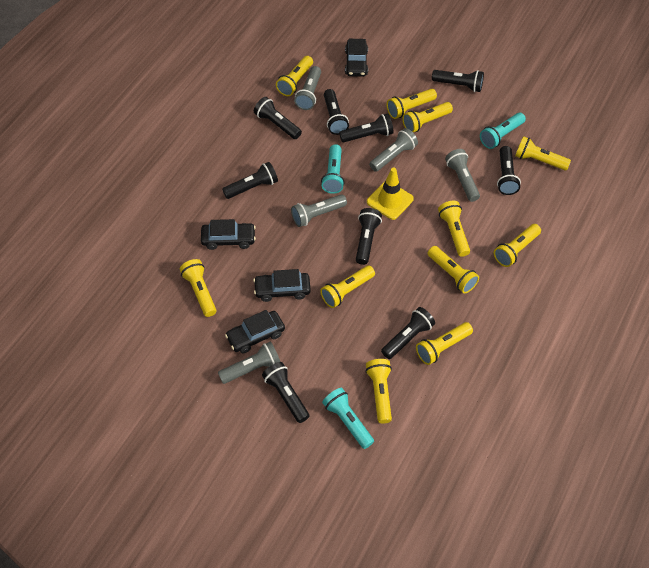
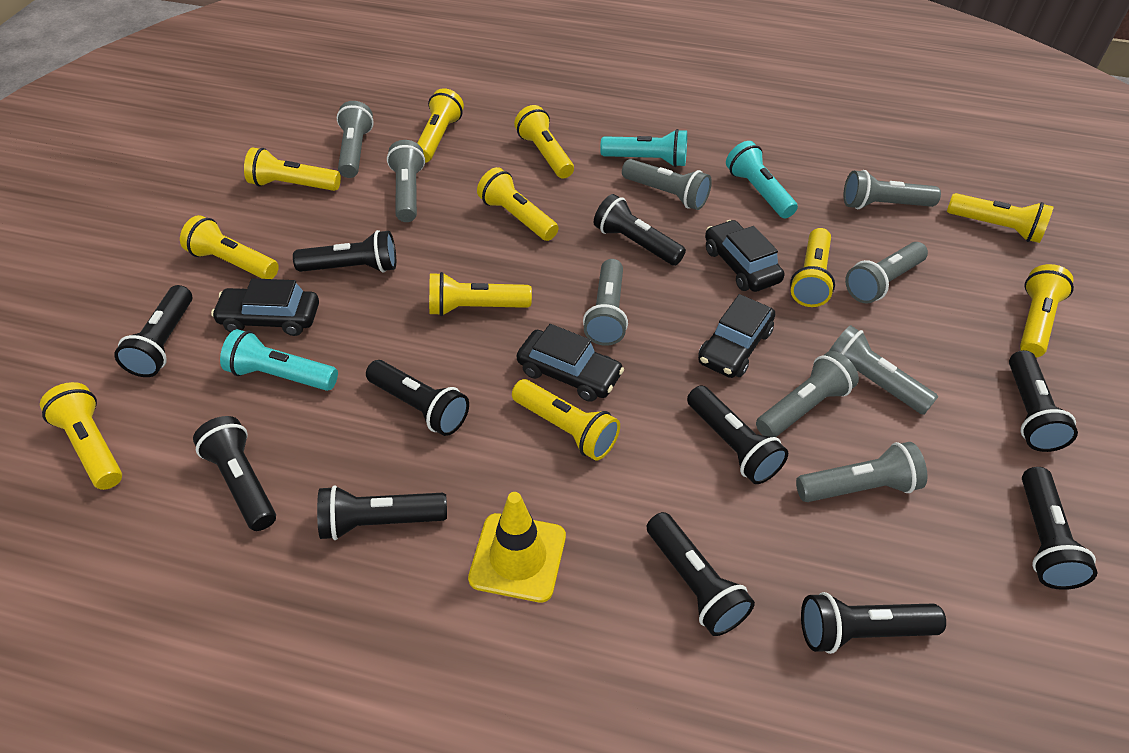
black flashlight: [222,162,278,199] [254,97,302,139] [262,362,309,423] [324,89,349,135] [339,113,394,142] [356,208,382,265] [381,307,435,359] [432,70,484,92] [497,146,521,195] = 9 -> [114,285,192,377] [193,416,276,531] [293,230,396,273] [317,485,447,540] [366,360,469,436] [594,194,686,266] [646,512,755,636] [687,386,788,484] [801,592,946,654] [1009,350,1078,452] [1022,467,1097,590] = 11
grey flashlight: [218,341,280,384] [291,194,347,227] [294,66,321,110] [369,128,418,172] [445,149,480,202] = 5 -> [337,101,374,178] [387,140,425,222] [583,259,628,346] [622,159,712,210] [756,351,859,437] [796,442,927,502] [829,325,938,415] [844,170,941,209] [845,242,928,304] = 9

